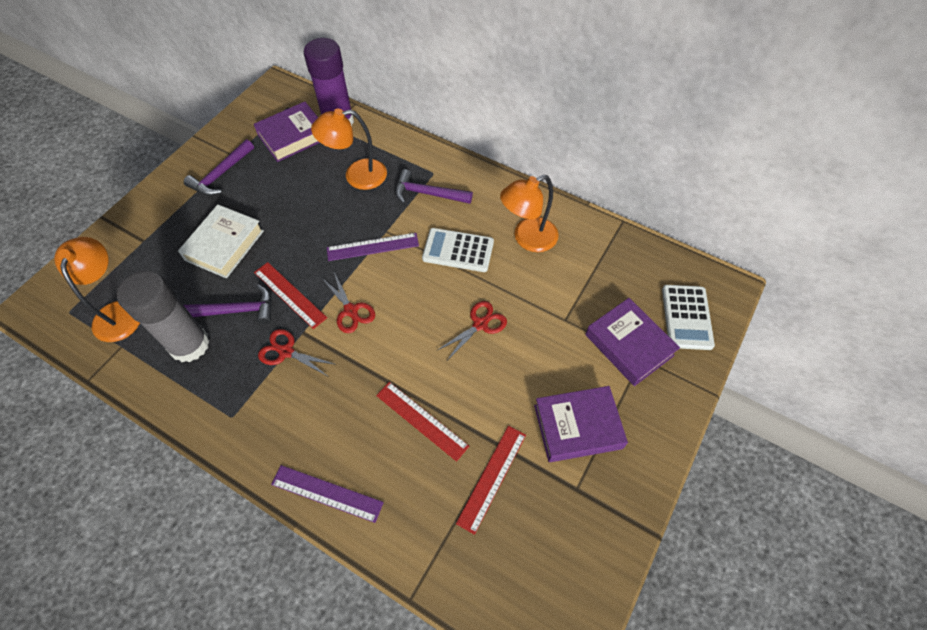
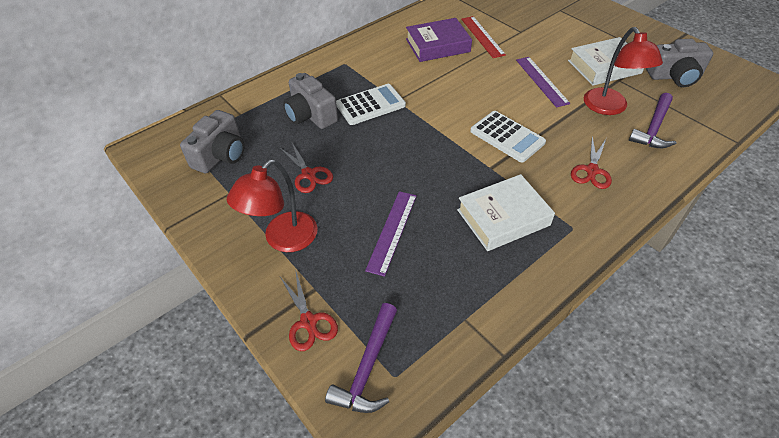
grey camera: none = 0 -> [180,110,244,173] [283,73,338,129] [646,39,713,87] = 3
grey glue stick: [117,271,210,362] = 1 -> none = 0
orange lamp: [54,237,140,342] [311,108,387,190] [500,175,559,252] = 3 -> none = 0
purple book: [254,102,320,162] [534,386,628,462] [585,298,680,386] = 3 -> [406,18,472,62] = 1
purple glue stick: [304,38,354,126] = 1 -> none = 0
purple hammer: [184,139,254,196] [184,284,272,324] [395,169,473,204] = 3 -> [325,303,397,413] [629,93,676,148] = 2
red lamp: none = 0 -> [227,159,318,252] [584,27,663,115] = 2
red ruler: [254,262,327,329] [376,382,469,462] [456,426,526,535] = 3 -> [461,16,506,58] = 1
white book: [178,205,264,278] = 1 -> [457,174,555,251] [568,37,644,86] = 2

